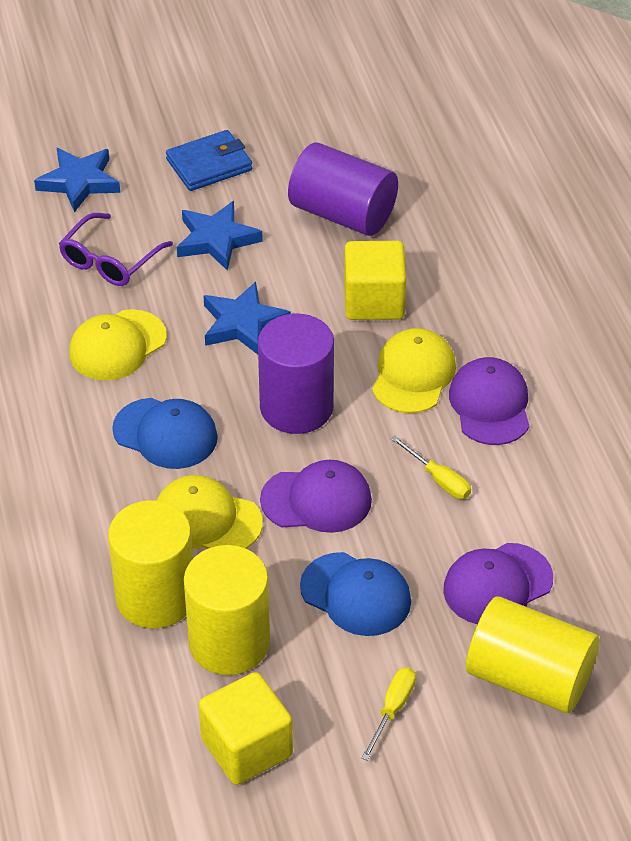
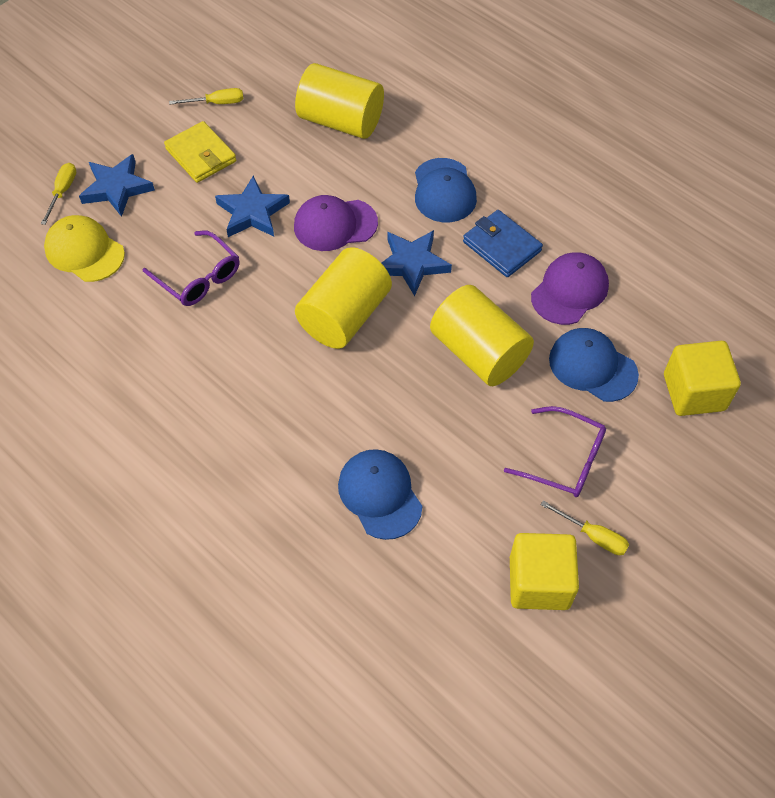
blue cap: [112,398,218,469] [300,552,411,636] = 2 -> [338,449,422,540] [415,158,477,222] [549,328,639,402] = 3
purple cap: [260,460,372,533] [443,543,553,624] [449,357,529,445] = 3 -> [294,195,378,251] [531,252,609,325] = 2
purple cylinder: [258,314,334,434] [288,142,398,236] = 2 -> none = 0
purple glasses: [59,213,173,286] = 1 -> [143,230,240,306] [504,406,606,497] = 2
yellow cap: [69,309,167,381] [156,475,263,549] [372,328,456,413] = 3 -> [44,215,125,282] = 1
yellow screwdriver: [362,667,416,761] [391,436,471,499] = 2 -> [41,163,76,225] [169,88,243,105] [541,501,629,555] = 3
yellow wallet: none = 0 -> [164,121,236,183] = 1

